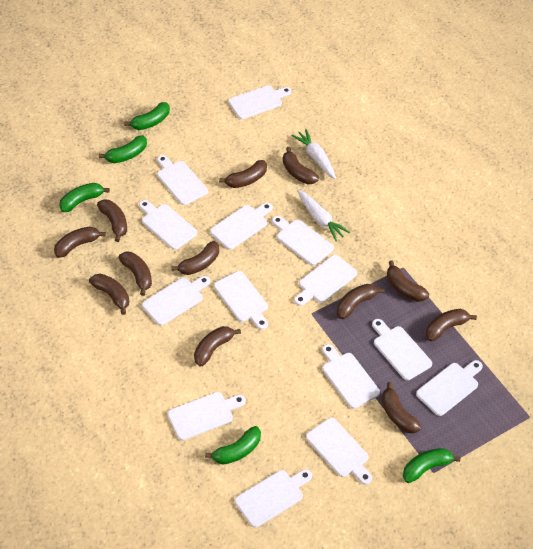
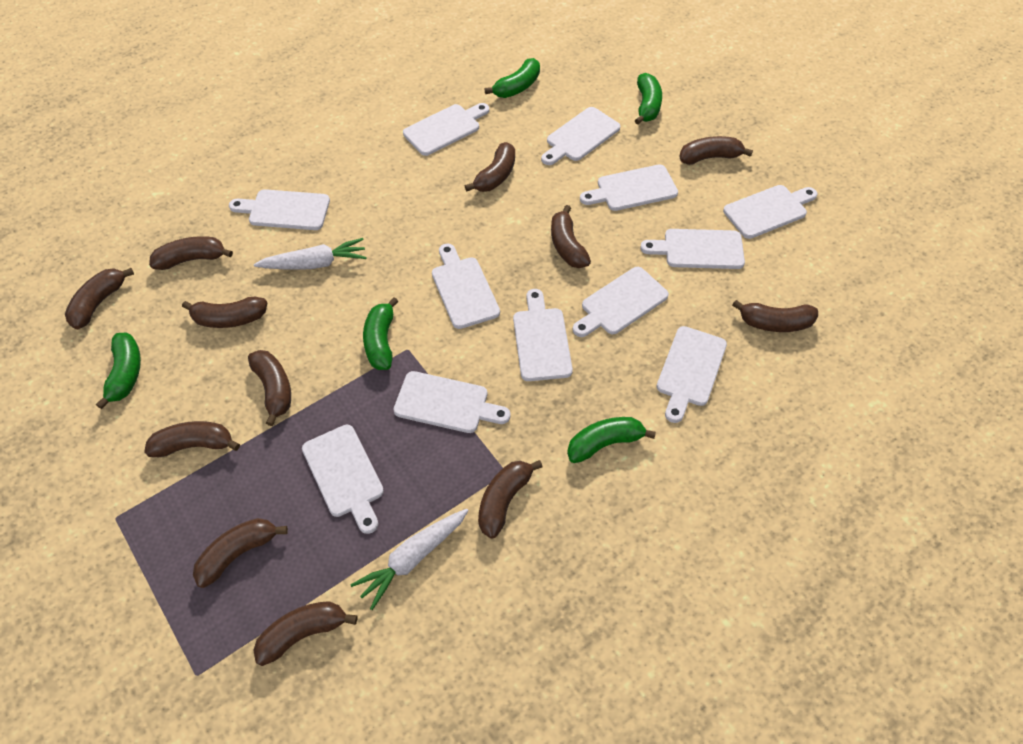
white cutting board: [139,200,197,250] [142,276,210,326] [157,155,208,205] [167,392,246,440] [210,202,273,250] [214,271,268,330] [228,85,292,119] [235,469,312,528] [272,216,334,266] [294,255,357,306] [306,418,372,485] [322,344,380,409] [372,319,432,380] [416,360,483,416] = 14 -> [229,189,330,230] [302,425,384,534] [393,371,511,433] [403,103,489,156] [432,243,500,329] [513,289,573,381] [541,107,620,165] [573,267,669,337] [580,164,678,211] [640,229,745,269] [657,326,727,423] [723,185,817,239] = 12

